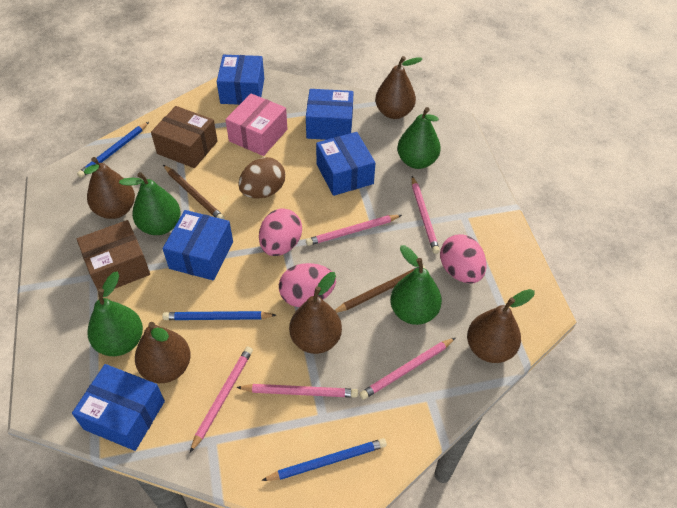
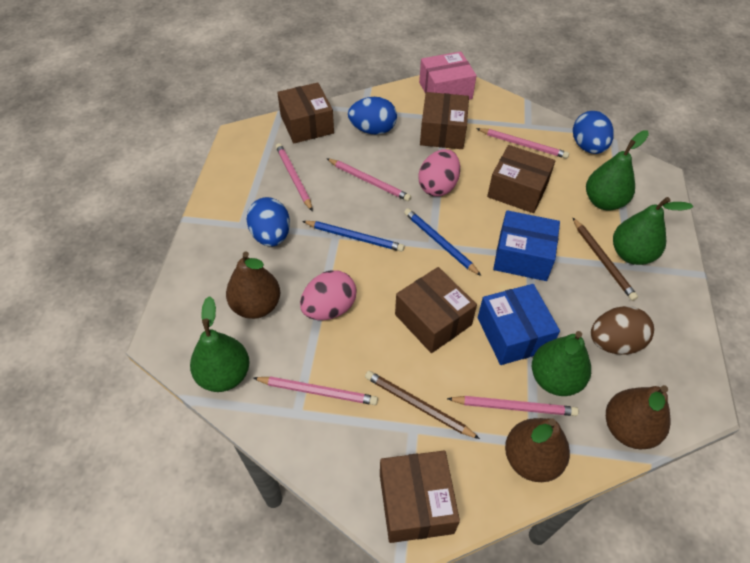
blue box: [72,364,165,451] [163,210,233,280] [217,55,264,105] [306,89,353,140] [316,132,375,196] = 5 -> [477,284,560,365] [493,210,560,281] = 2
blue egg: none = 0 -> [247,197,290,247] [348,97,397,135] [573,111,614,154] = 3
blue pencil: [77,122,149,178] [162,311,276,320] [261,438,387,481] = 3 -> [302,221,404,252] [404,208,481,276] = 2
brown box: [77,220,150,290] [151,106,218,168] = 2 -> [277,82,334,143] [380,451,460,543] [395,267,477,353] [420,92,469,149] [487,145,555,213] = 5
brown pear: [84,157,135,219] [135,322,191,383] [289,272,342,354] [375,56,423,119] [467,289,535,363] = 5 -> [226,251,280,319] [505,418,570,482] [606,385,671,449] = 3
pink egg: [259,208,302,256] [279,263,336,307] [440,234,486,283] = 3 -> [300,270,357,320] [418,149,460,196] = 2

